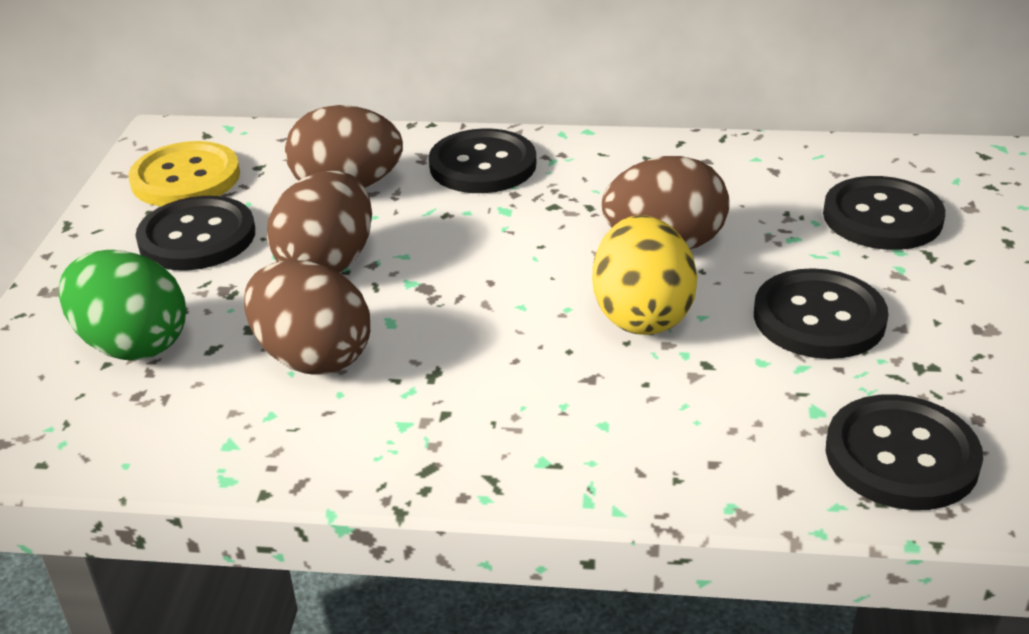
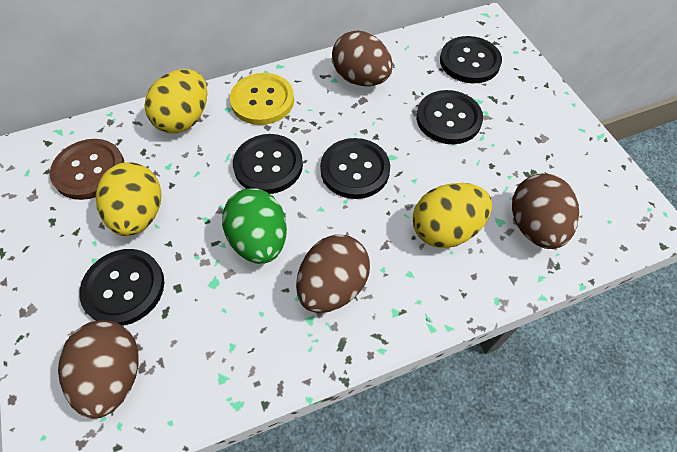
brown button: none = 0 -> [50,139,125,200] = 1
yellow egg: [592,215,697,335] = 1 -> [96,162,161,236] [144,69,207,133] [413,183,492,248] = 3

